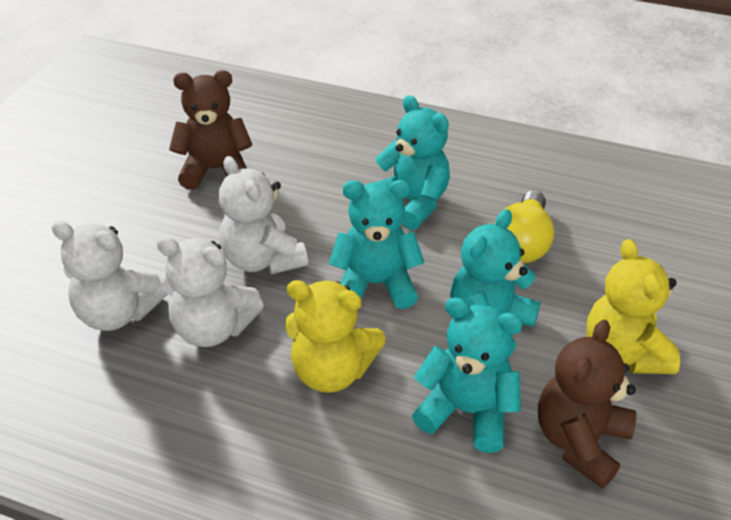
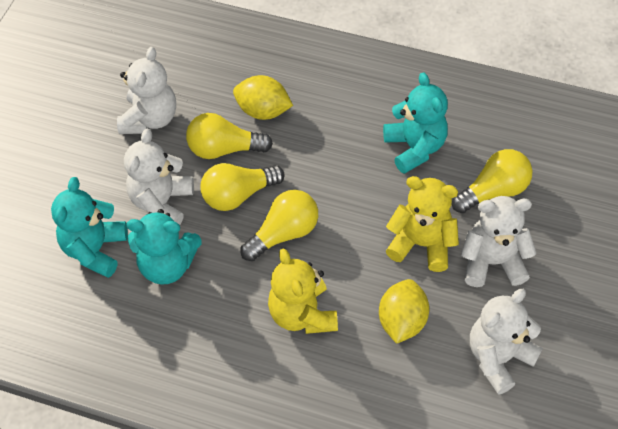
brown teddy bear: [169,70,252,190] [538,319,636,489] = 2 -> none = 0
turquoise teddy bear: [329,180,425,309] [375,95,450,230] [412,297,523,453] [450,209,541,358] = 4 -> [51,177,128,278] [127,209,202,285] [383,72,448,174] = 3
white teddy bear: [51,221,168,331] [157,236,264,347] [219,156,308,274] = 3 -> [117,47,176,134] [124,129,194,225] [461,196,537,287] [470,289,543,395] = 4
yellow lemon: none = 0 -> [233,75,293,120] [379,279,429,344] = 2
yellow light bulb: [494,190,554,263] = 1 -> [186,113,273,159] [201,163,285,211] [240,190,318,261] [452,149,532,213] = 4

